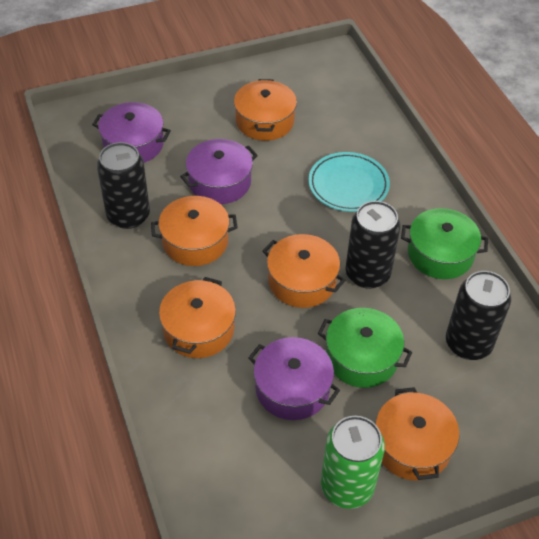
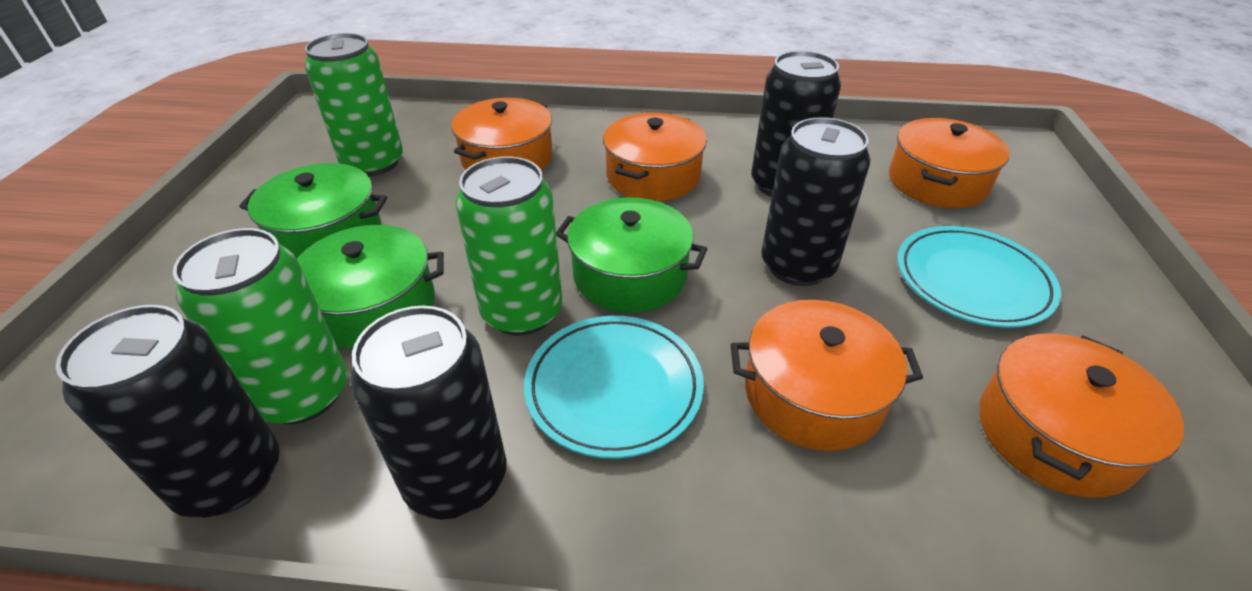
black can: [97,142,150,229] [346,201,400,289] [446,271,511,360] = 3 -> [56,305,279,518] [350,306,506,520] [751,51,841,197] [761,117,870,286] = 4
green can: [321,416,385,509] = 1 -> [173,228,347,424] [305,33,403,176] [456,156,562,335] = 3
green pot: [318,308,412,388] [401,208,488,279] = 2 -> [239,163,387,259] [297,225,444,349] [556,197,707,313] = 3
purple pot: [92,102,171,163] [180,139,258,204] [248,337,340,420] = 3 -> none = 0
turquoise plate: [308,152,390,212] = 1 -> [524,316,704,459] [897,226,1061,328] = 2

